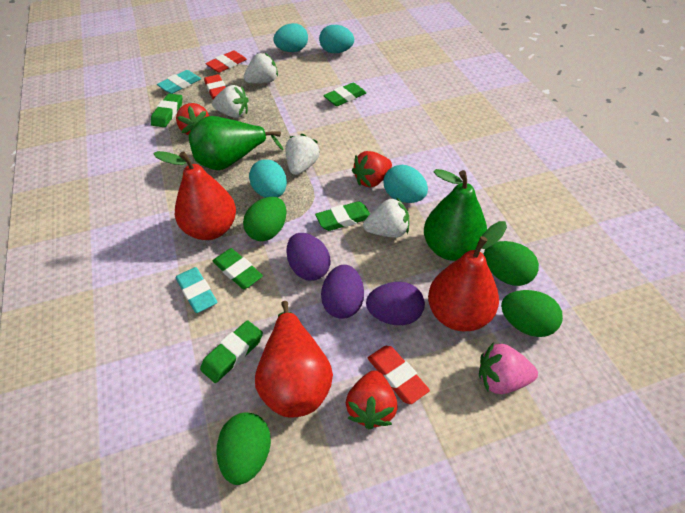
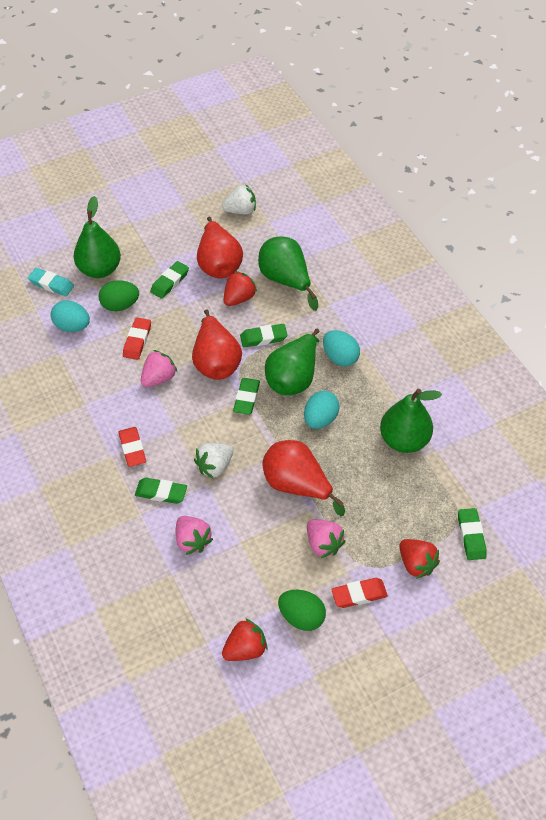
green egg: [216,413,271,485] [243,197,287,241] [484,241,539,286] [501,290,563,337] = 4 -> [99,280,139,311] [278,590,326,631] = 2
green pear: [189,116,283,170] [424,169,487,261] = 2 -> [74,196,121,278] [258,236,318,311] [265,328,319,395] [380,389,442,453] = 4
pink strawberry: [479,343,538,394] = 1 -> [141,350,178,387] [176,516,213,555] [307,519,346,558] = 3
purple egg: [286,233,330,281] [321,265,364,319] [366,282,425,325] = 3 -> none = 0
turquoise egg: [249,159,287,198] [273,23,308,52] [319,25,354,53] [383,165,428,203] = 4 -> [51,300,90,332] [304,391,340,429] [323,330,360,366] = 3
turquoise eraser: [157,70,201,94] [175,267,218,313] = 2 -> [28,268,74,296] = 1
white strawberry: [212,85,249,118] [244,53,278,83] [285,134,320,175] [363,197,409,238] = 4 -> [194,443,233,479] [222,184,256,214] = 2

